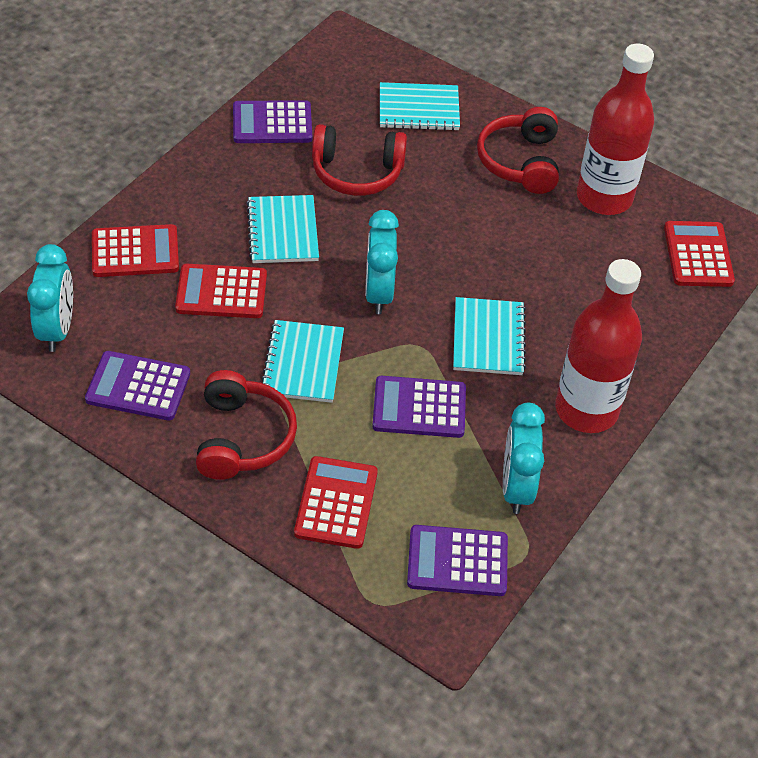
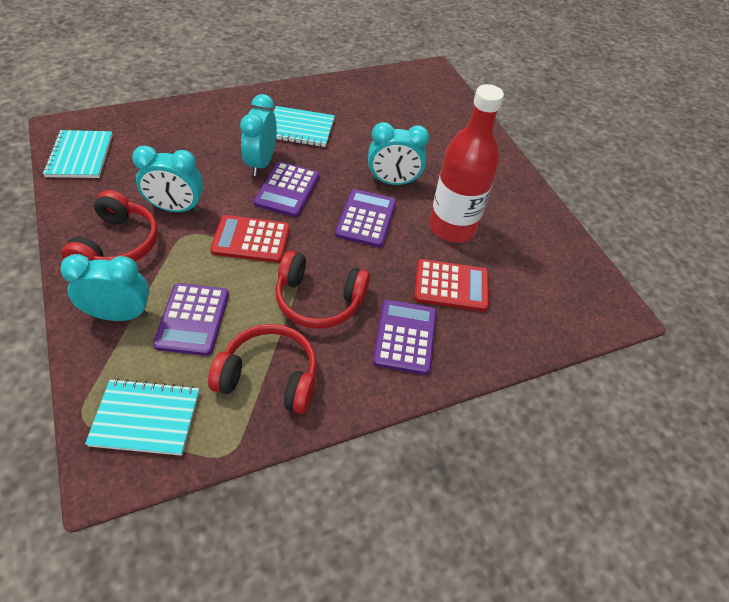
red bottle: [555,259,642,433] [577,44,654,215] = 2 -> [429,84,504,242] = 1
red calculator: [92,224,179,277] [175,264,267,318] [294,456,378,549] [664,221,735,287] = 4 -> [210,215,290,263] [414,259,489,312] = 2
turquoise clock: [27,244,73,352] [365,210,399,314] [503,403,545,514] = 3 -> [60,254,150,321] [132,145,203,212] [240,94,277,176] [368,122,429,185] = 4
turquoise notebook: [246,195,319,263] [261,320,344,403] [380,82,460,131] [453,297,526,375] = 4 -> [43,130,113,178] [85,378,199,456] [273,106,335,147] = 3

